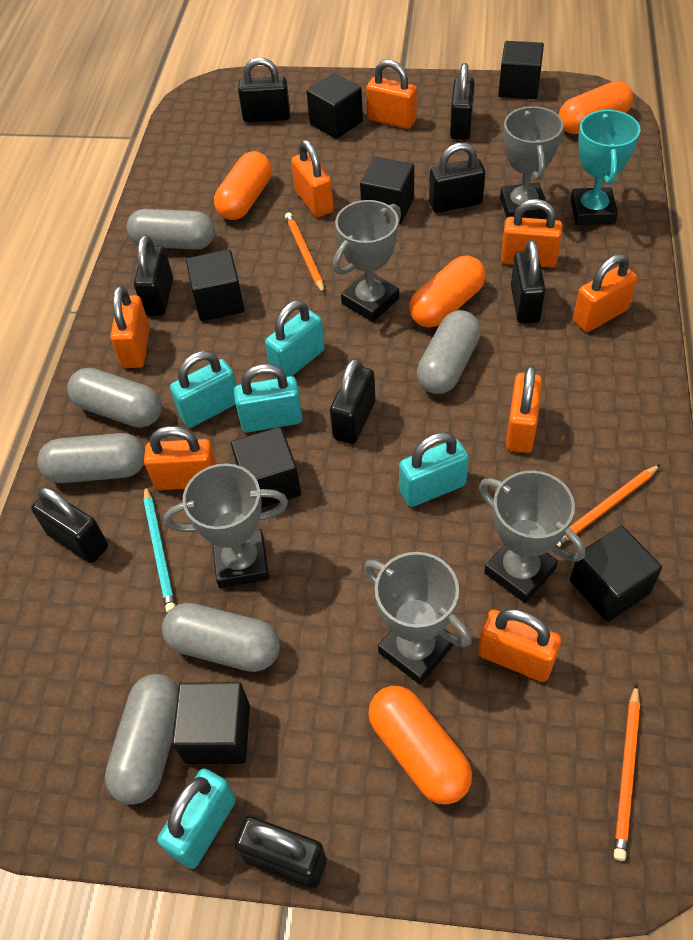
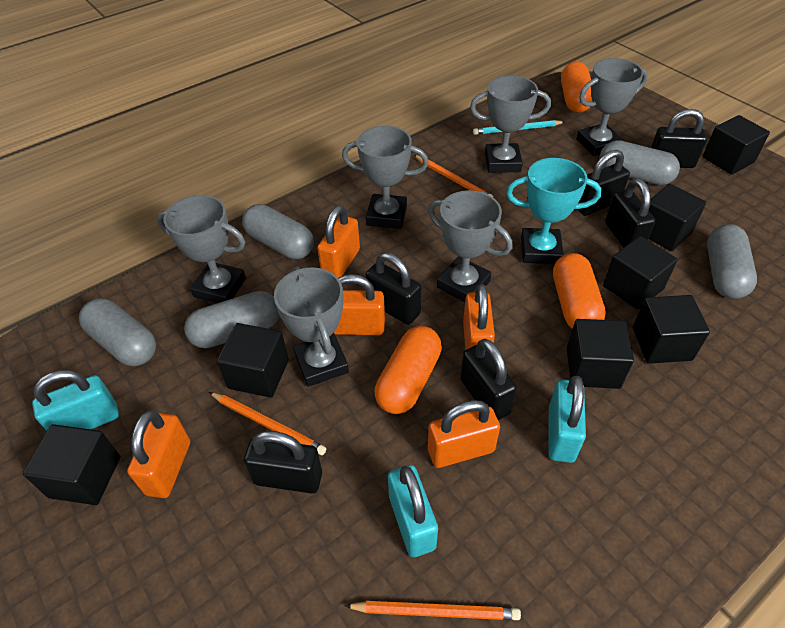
black padlock: [31,487,108,563] [134,235,173,316] [234,816,327,888] [238,57,290,122] [330,358,376,444] [429,143,485,213] [450,63,475,140] [511,240,546,324] = 8 -> [244,431,322,494] [365,253,421,325] [460,339,517,420] [577,150,630,216] [605,179,655,248] [651,109,707,168] = 6
grey capsule: [37,433,145,483] [67,368,162,428] [105,674,178,805] [126,209,215,250] [162,603,280,672] [417,310,481,394] = 6 -> [79,298,156,366] [184,291,280,348] [242,204,314,259] [600,140,680,185] [707,224,757,299] = 5
grey trophy: [164,463,288,588] [333,200,401,322] [364,552,472,684] [479,470,585,603] [500,106,564,219] = 5 -> [157,195,246,303] [274,267,349,387] [342,126,429,229] [428,190,513,302] [470,75,551,173] [576,58,648,156] = 6
orange capsule: [214,151,272,220] [368,686,472,805] [409,256,486,327] [559,81,633,134] = 4 -> [375,326,442,414] [553,253,606,329] [561,62,592,113] = 3
orange padlock: [110,286,150,368] [144,426,217,490] [291,140,334,217] [366,60,417,129] [478,609,561,682] [501,199,563,268] [506,365,542,453] [573,254,637,332] = 8 -> [127,410,190,498] [317,205,360,278] [334,274,385,335] [428,400,500,468] [463,284,495,350] = 5
turquoise padlock: [157,769,236,869] [170,351,237,428] [234,364,303,432] [265,300,325,377] [399,432,469,507] = 5 -> [32,370,119,431] [388,465,438,557] [548,376,586,463] = 3

